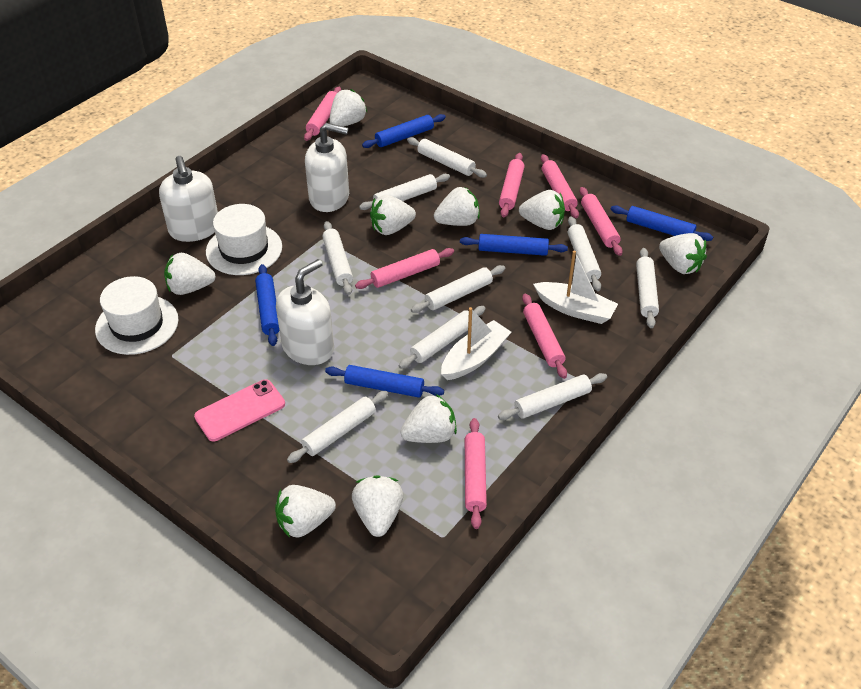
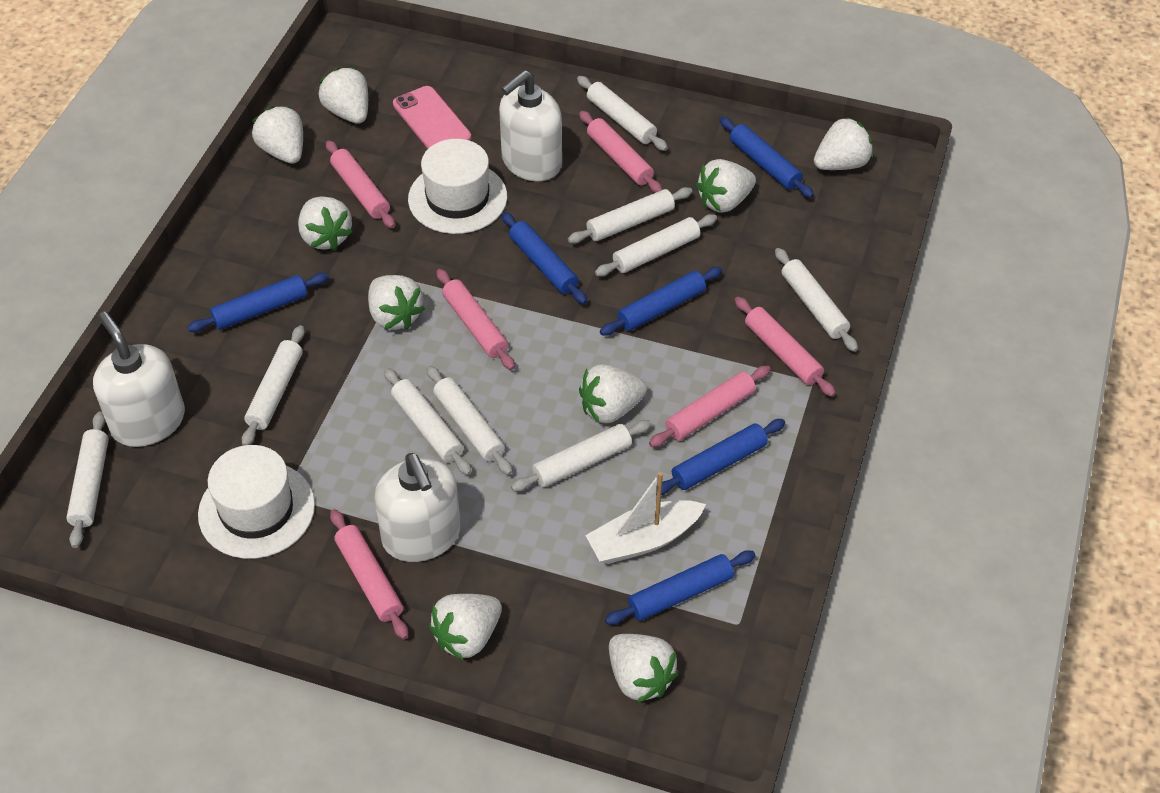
blue rolling pin: [255,264,279,346] [325,365,444,398] [362,114,446,148] [460,234,568,256] [611,206,713,241] = 5 -> [187,273,329,332] [501,212,587,304] [600,267,722,336] [605,550,755,625] [656,419,785,495] [720,117,814,198] = 6
pink rolling pin: [304,87,341,141] [355,248,454,289] [465,418,487,529] [499,153,525,217] [522,293,567,379] [541,154,579,218] [580,187,623,256] = 7 -> [326,140,395,228] [330,509,408,639] [437,269,515,370] [579,111,662,193] [649,366,771,447] [735,297,836,397] = 6
white boat: [441,307,511,380] [533,250,618,324] = 2 -> [585,472,706,564] = 1

